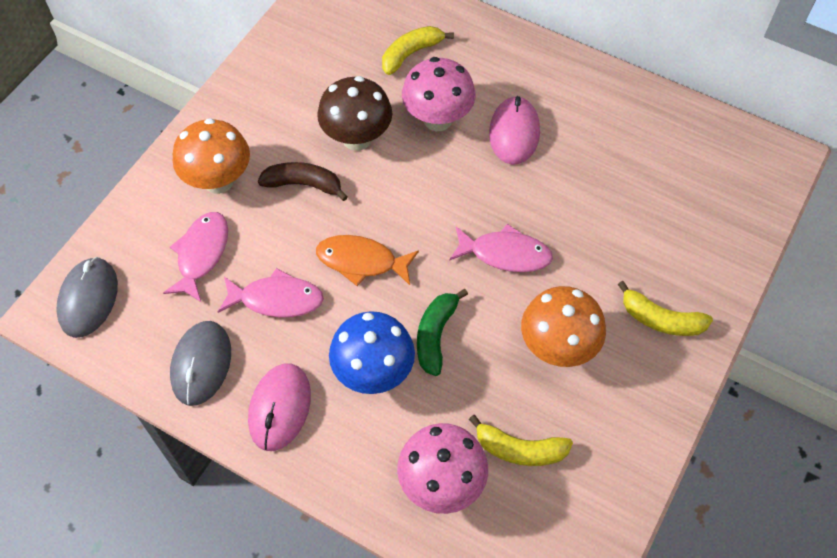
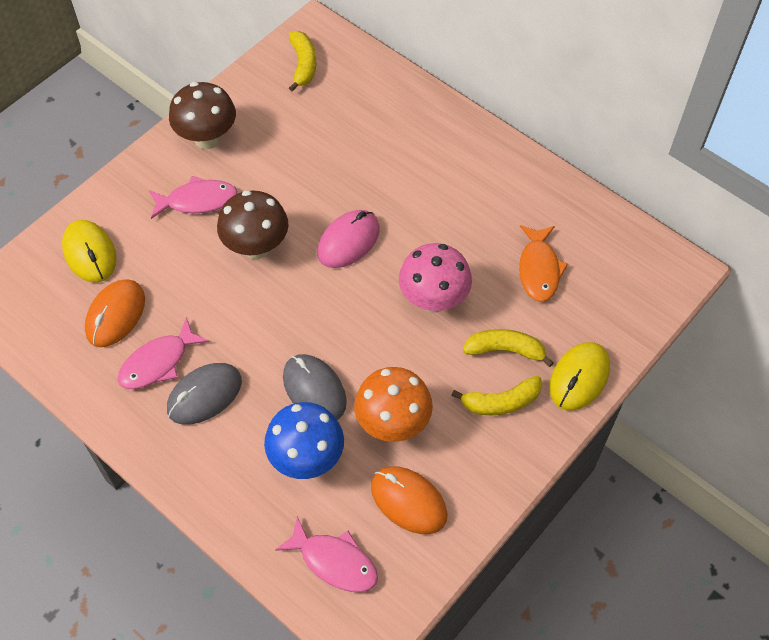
brown banana: [258,162,348,201] = 1 -> none = 0
brown mushroom: [317,76,392,151] = 1 -> [169,82,236,149] [217,190,289,259] = 2
green banana: [417,289,468,376] = 1 -> none = 0
orange mouse: none = 0 -> [85,279,145,347] [371,466,448,534] = 2
orange mushroom: [173,118,250,194] [521,286,606,367] = 2 -> [354,367,433,442] = 1
pink mouse: [248,363,311,451] [489,96,540,165] = 2 -> [317,210,380,268] = 1
pink mushroom: [397,423,488,514] [402,57,476,131] = 2 -> [399,243,472,312] = 1
yellow mouse: none = 0 -> [62,220,116,283] [549,342,610,411] = 2

